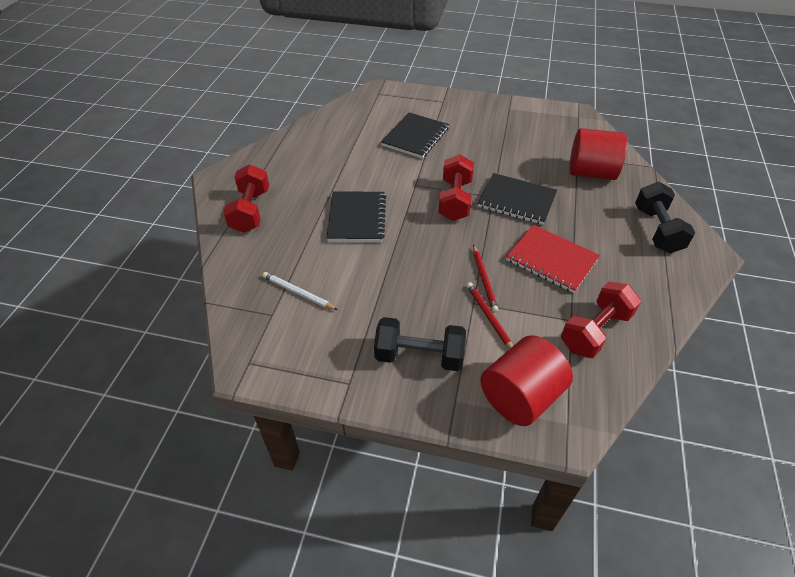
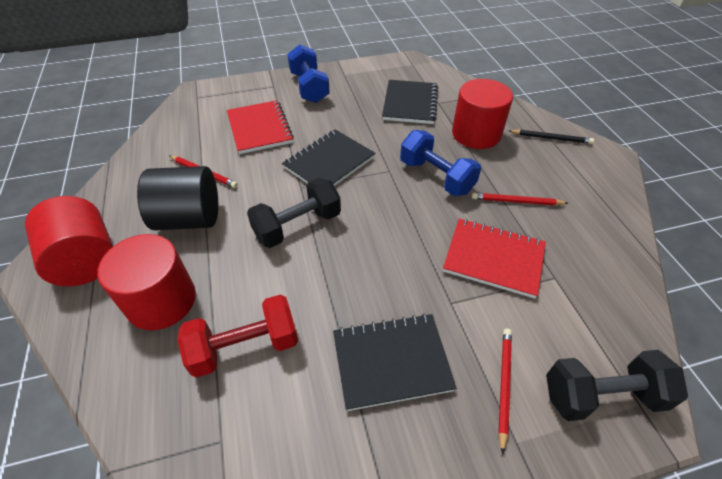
black cylinder: none = 0 -> [137,166,218,231] = 1
black pencil: none = 0 -> [509,129,594,144] = 1
blue dumbbell: none = 0 -> [287,44,330,103] [400,130,481,196] = 2
red cylinder: [480,335,573,426] [569,128,627,180] = 2 -> [25,196,113,286] [97,234,196,330] [452,79,513,149] = 3
red dumbbell: [223,164,269,233] [438,154,474,221] [561,281,641,358] = 3 -> [177,294,298,378] = 1
red notebook: [506,225,600,293] = 1 -> [227,100,294,154] [443,219,546,299] = 2
red pencil: [467,282,513,349] [473,245,499,312] = 2 -> [170,156,238,188] [472,193,568,206] [498,329,512,455] = 3
white pencil: [262,272,338,310] = 1 -> none = 0

